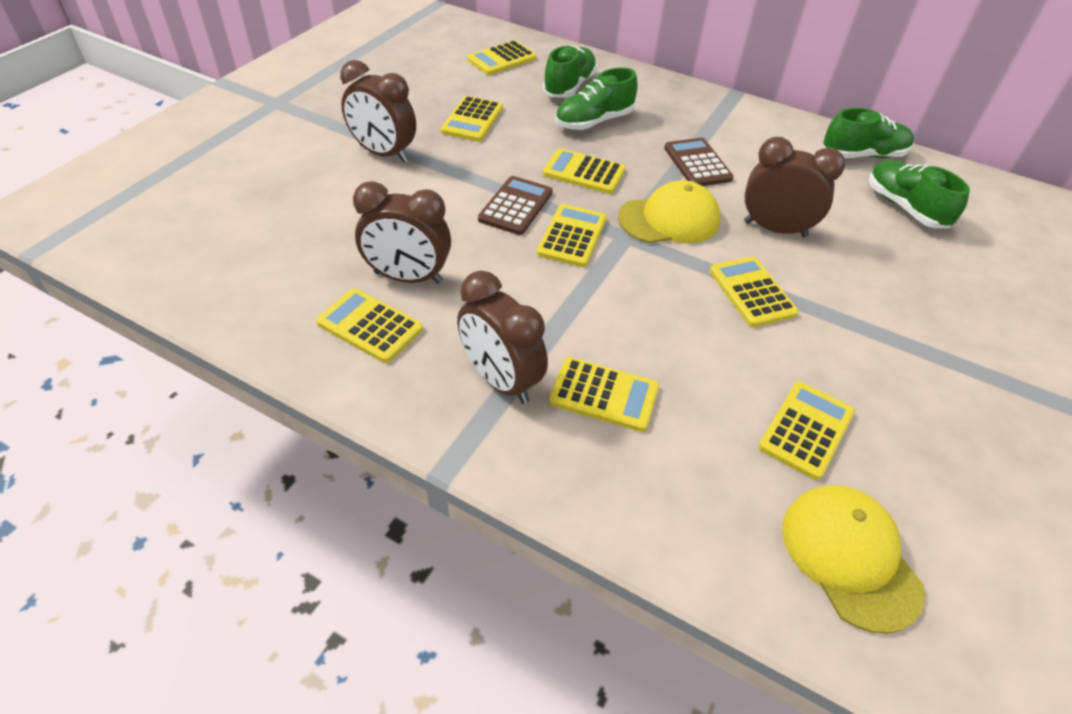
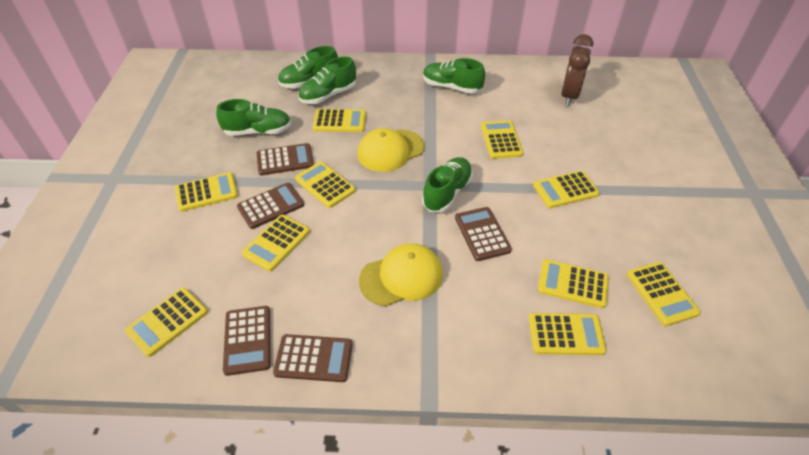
brown calculator: [478,176,553,235] [664,138,734,186] = 2 -> [223,306,271,376] [237,183,304,229] [257,143,314,176] [273,334,353,382] [455,207,512,261] = 5
brown clock: [340,60,416,163] [353,181,451,284] [457,271,548,404] [744,137,845,237] = 4 -> [561,34,593,106] = 1
green shoe: [542,45,597,98] [555,68,637,130] [823,108,914,158] [869,160,970,228] = 4 -> [216,99,291,136] [278,46,338,89] [298,56,356,104] [422,157,473,212] [423,58,485,94] = 5
yellow calculator: [316,289,423,363] [441,96,503,142] [467,40,537,75] [537,204,606,267] [543,148,625,194] [549,357,659,432] [709,256,799,327] [758,382,855,480] = 8 -> [125,288,208,357] [175,172,238,212] [241,215,310,271] [295,161,356,208] [313,109,366,132] [481,120,523,159] [529,313,606,355] [533,171,600,208] [538,259,609,308] [627,262,701,326] = 10

